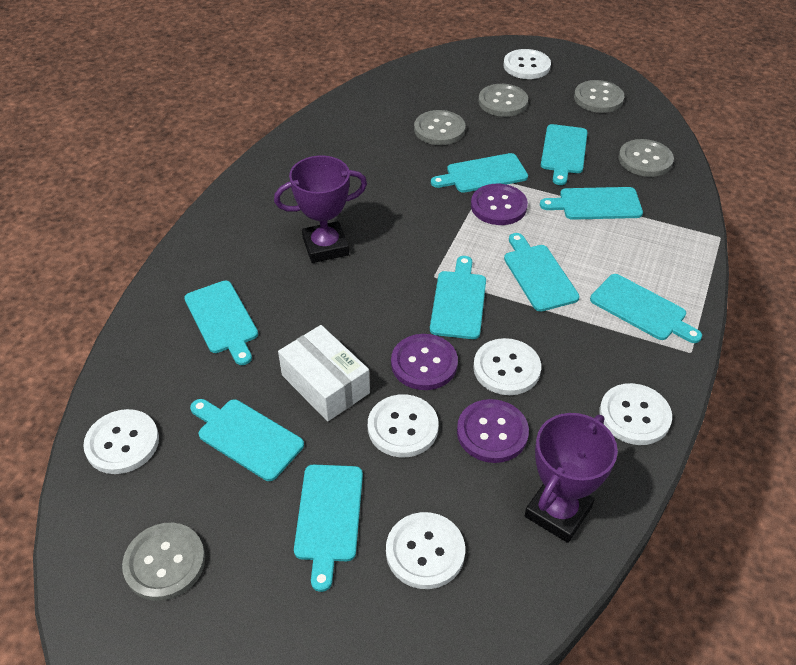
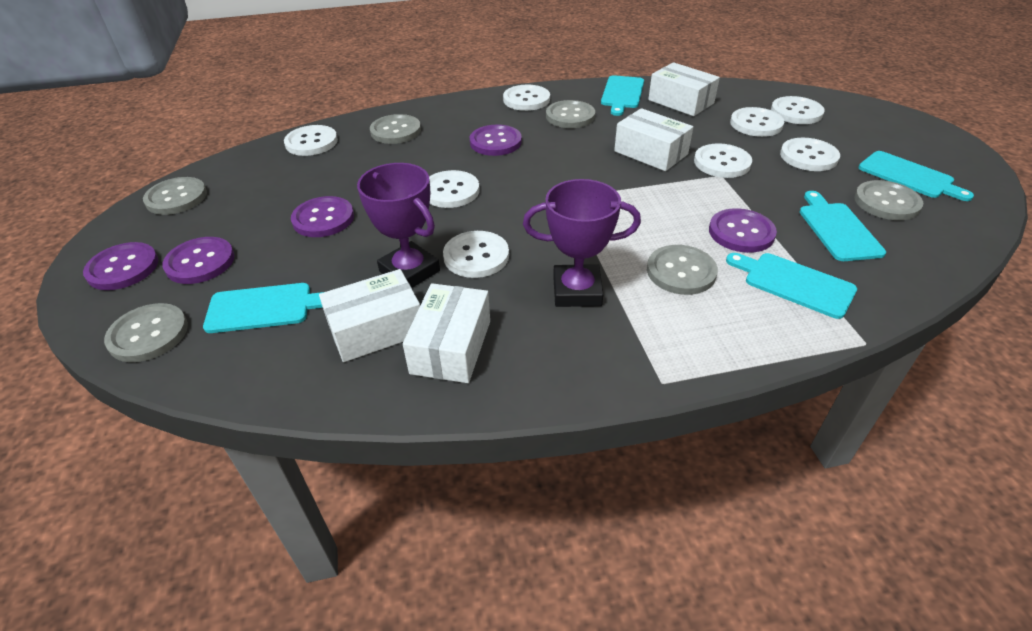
grey button: [122,523,205,601] [414,110,465,145] [478,84,528,117] [574,80,625,113] [618,139,674,177] = 5 -> [104,303,188,362] [143,177,207,215] [370,114,421,144] [546,100,595,128] [647,245,718,295] [854,180,923,220] = 6
purple button: [391,334,458,390] [457,399,529,463] [471,184,528,225] = 3 -> [83,242,158,290] [162,237,235,284] [291,196,354,237] [470,124,522,156] [709,208,777,253] = 5
turquoise cutting board: [184,281,258,365] [190,399,304,481] [294,465,363,592] [430,256,486,339] [431,153,528,193] [504,233,579,312] [540,187,643,220] [541,124,588,185] [590,274,702,343] = 9 -> [203,283,324,333] [601,75,644,116] [726,253,857,319] [800,191,886,261] [858,151,974,201] = 5
white box: [278,325,370,421] = 1 -> [319,269,420,362] [403,283,490,383] [614,108,693,171] [648,62,720,116] = 4
white button: [83,409,159,474] [368,394,439,457] [386,512,465,589] [473,338,541,395] [503,49,551,79] [599,383,672,445] = 6 -> [284,125,338,156] [429,170,480,208] [443,231,509,278] [503,84,550,111] [694,143,752,178] [730,107,784,137] [771,96,824,124] [780,138,840,171] = 8

